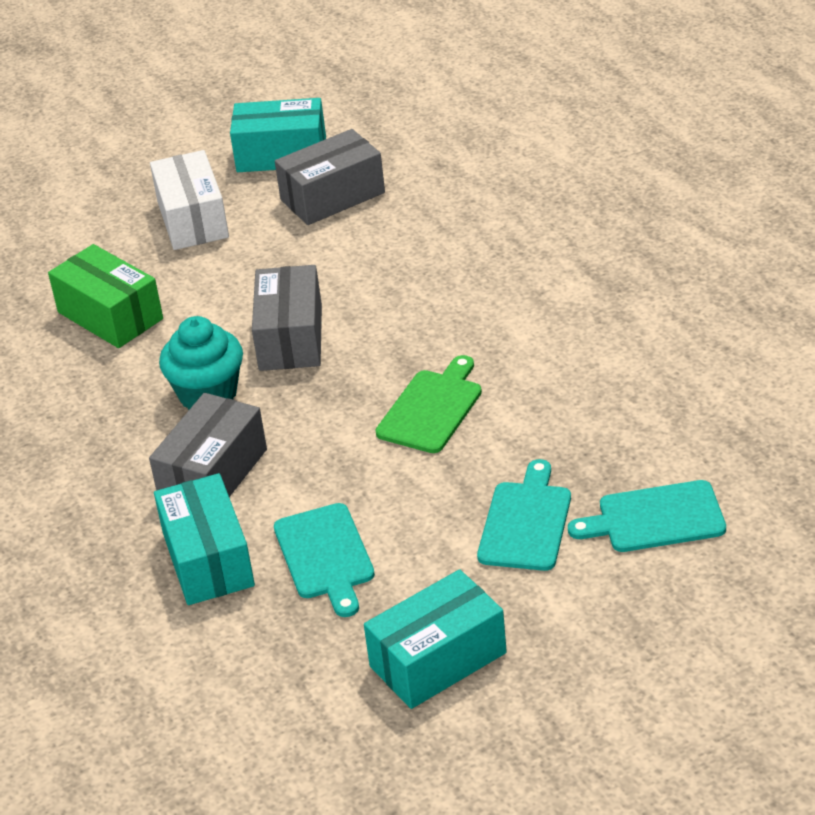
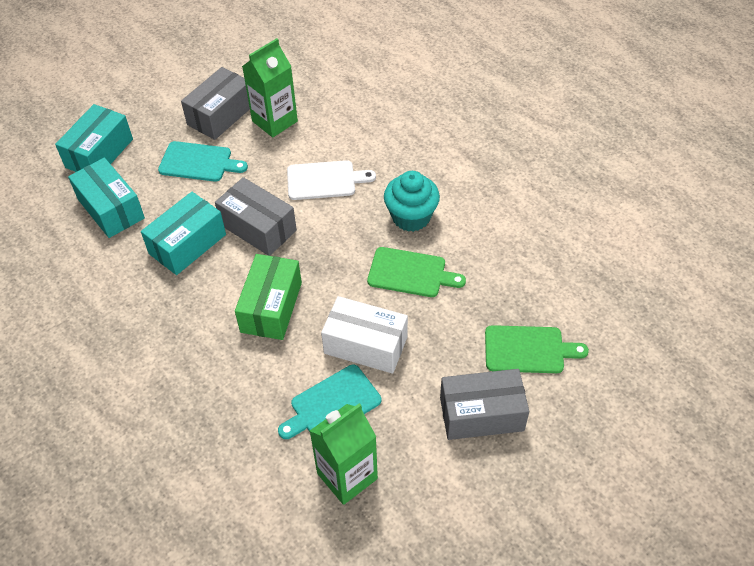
green carton: none = 0 -> [242,38,298,137] [310,403,378,505] = 2
green cutting board: [376,355,482,453] = 1 -> [367,247,466,297] [485,325,589,373] = 2
turquoise cutting board: [274,503,375,617] [477,459,571,571] [568,480,726,552] = 3 -> [158,141,248,182] [278,364,381,439] = 2
white cutting board: none = 0 -> [287,160,376,200] = 1

